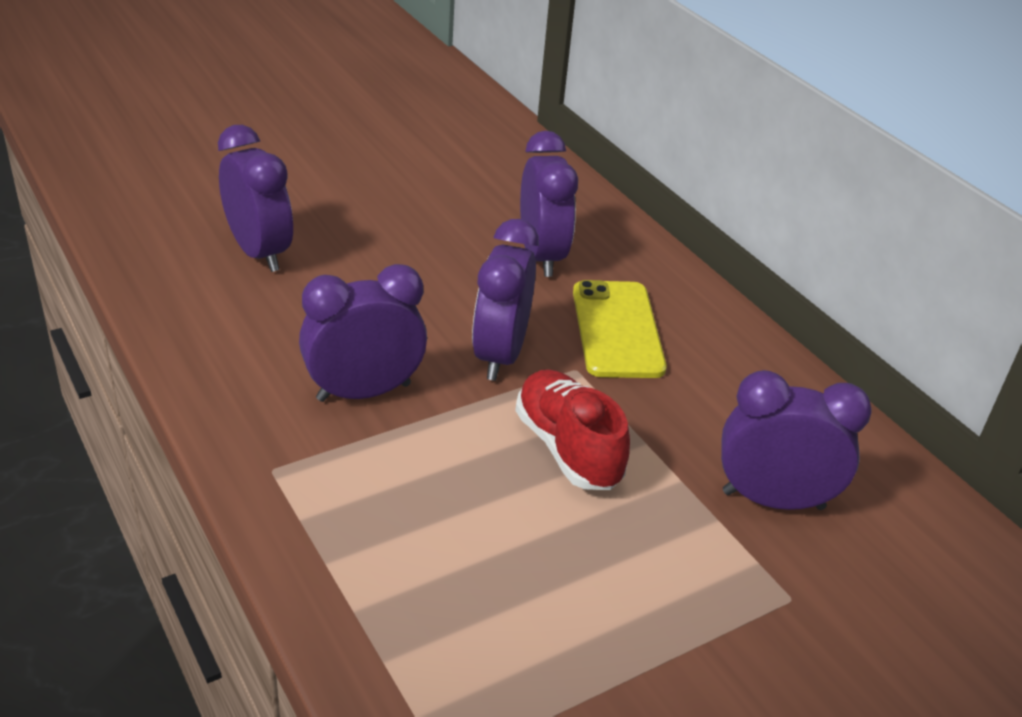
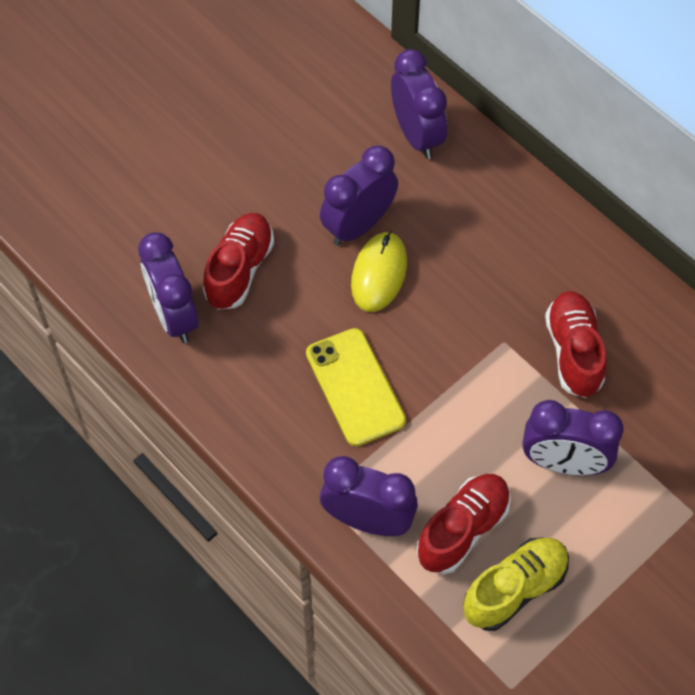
red shoe: [515,369,630,490] = 1 -> [203,213,274,310] [417,474,511,574] [545,291,607,398] = 3
yellow mouse: none = 0 -> [351,231,407,312] = 1
yellow shoe: none = 0 -> [463,538,569,631] = 1

